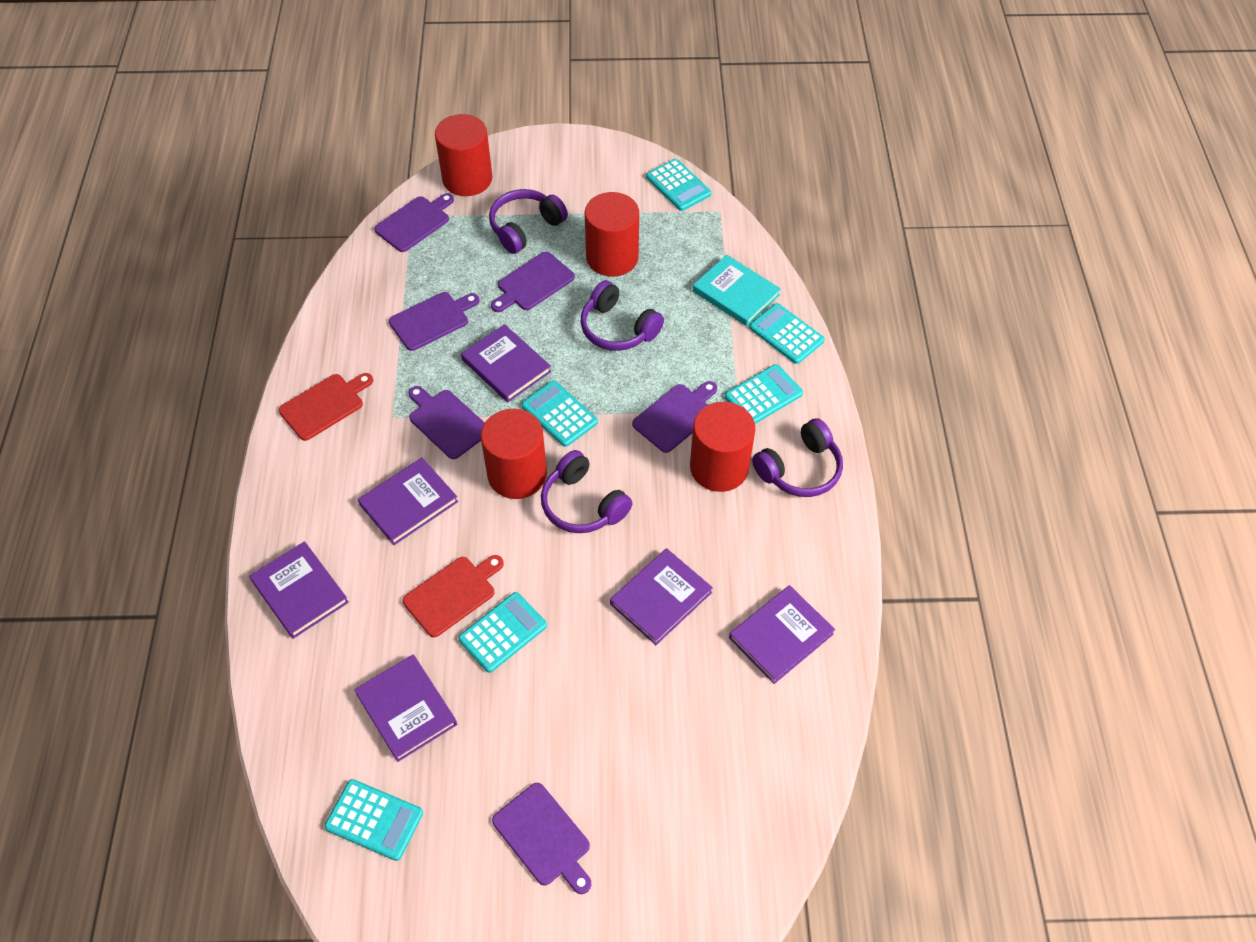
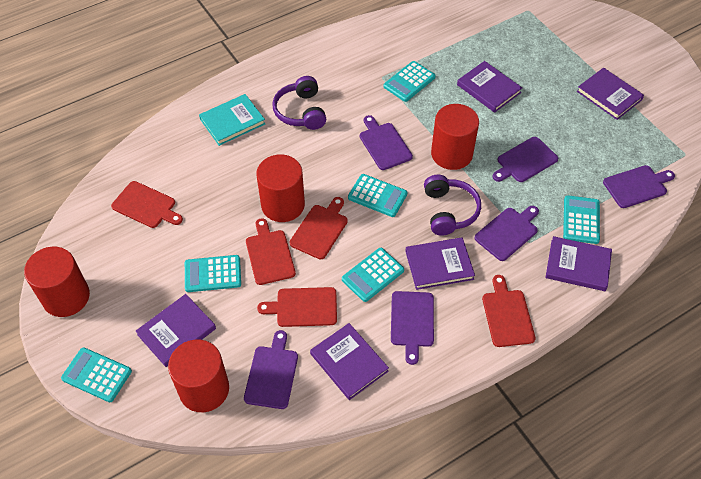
purple headphones: [489,189,568,254] [541,450,632,533] [580,280,664,351] [752,418,843,497] = 4 -> [273,76,326,130] [424,175,481,236] = 2
red cutting board: [279,373,373,441] [403,555,504,637] = 2 -> [111,181,183,228] [246,218,296,285] [257,287,337,327] [290,197,348,259] [482,275,535,347] = 5

